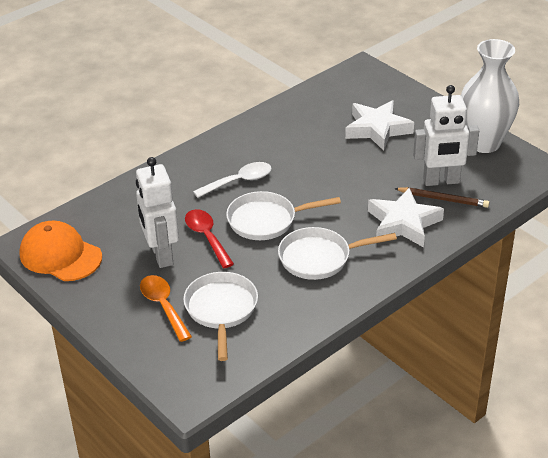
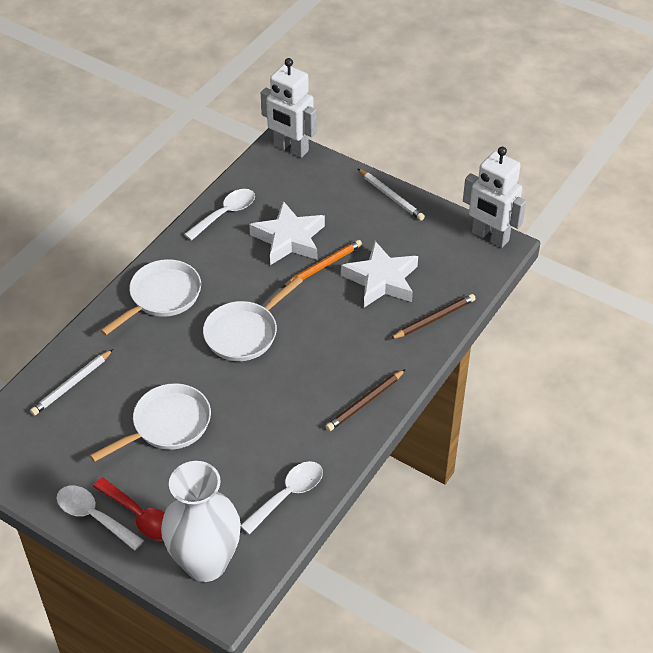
brown pencil: [394,187,489,208] = 1 -> [325,369,406,431] [390,294,476,339] = 2
orange cap: [19,221,102,281] = 1 -> none = 0
orange pencil: none = 0 -> [282,240,362,288] = 1
orange spoon: [140,275,192,342] = 1 -> none = 0
white pencil: none = 0 -> [30,349,113,416] [358,169,425,221] = 2
white spoon: [193,162,272,198] = 1 -> [56,486,144,551] [184,189,255,241] [241,461,323,535] = 3

